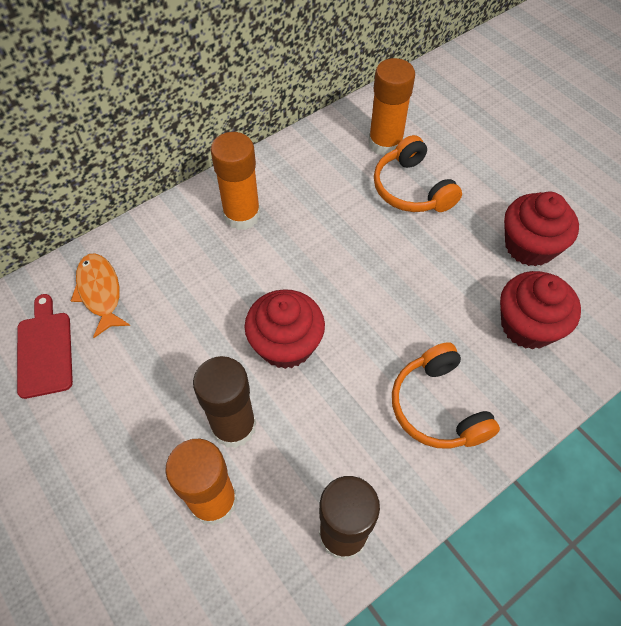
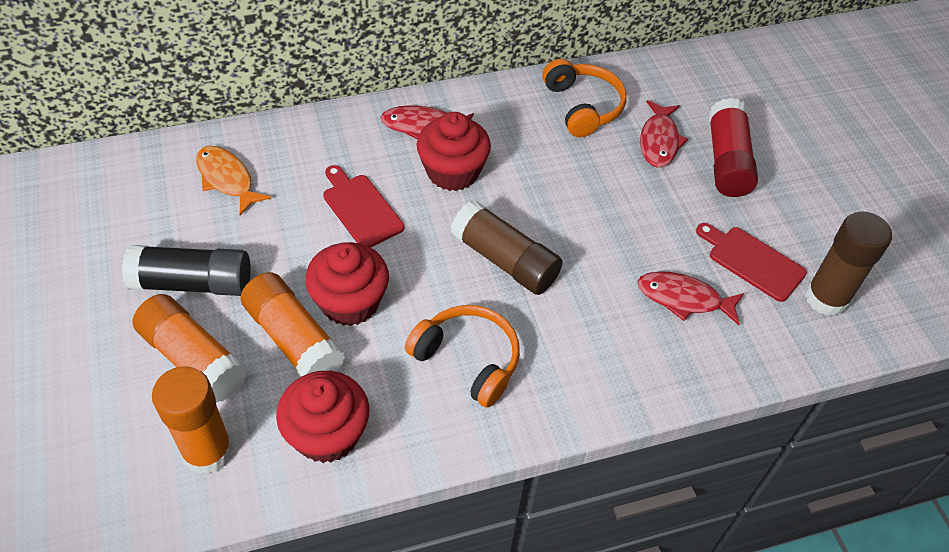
black glue stick: none = 0 -> [122,245,251,296] = 1
red cutting board: [17,294,73,399] = 1 -> [323,165,404,248] [696,223,807,302] = 2
red fish: none = 0 -> [380,105,474,139] [638,271,744,325] [640,100,688,167] = 3
red glue stick: none = 0 -> [709,98,758,197] = 1

